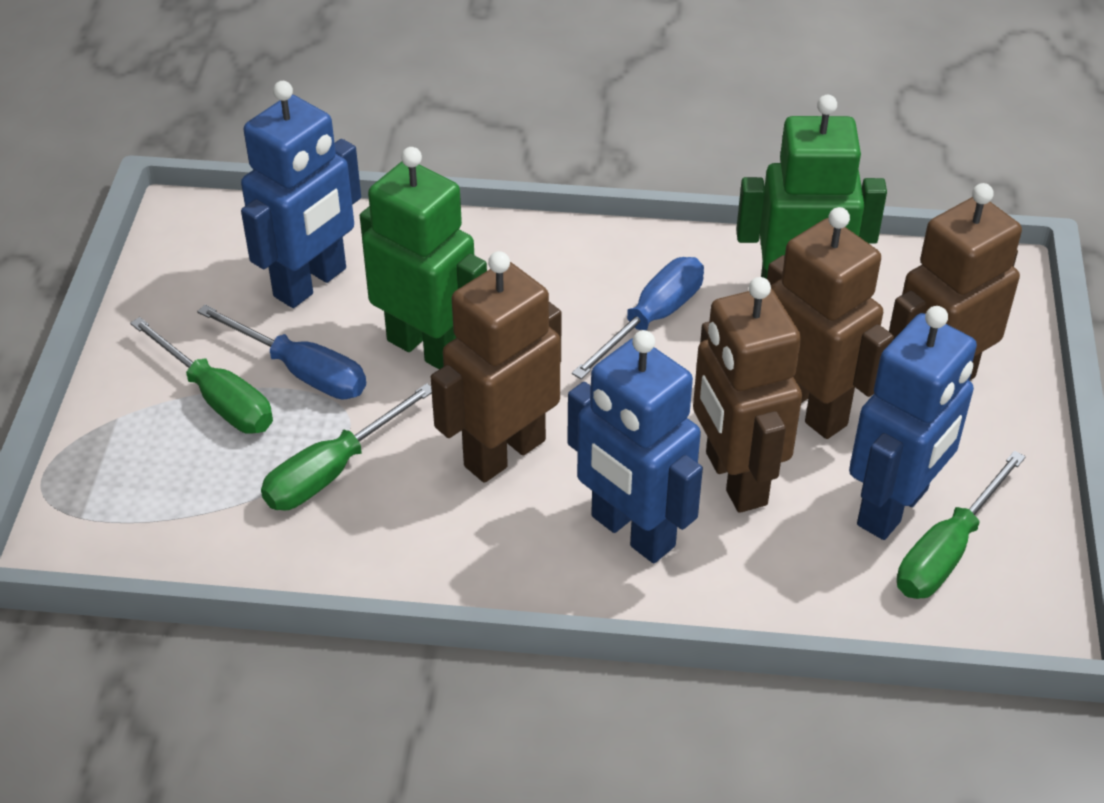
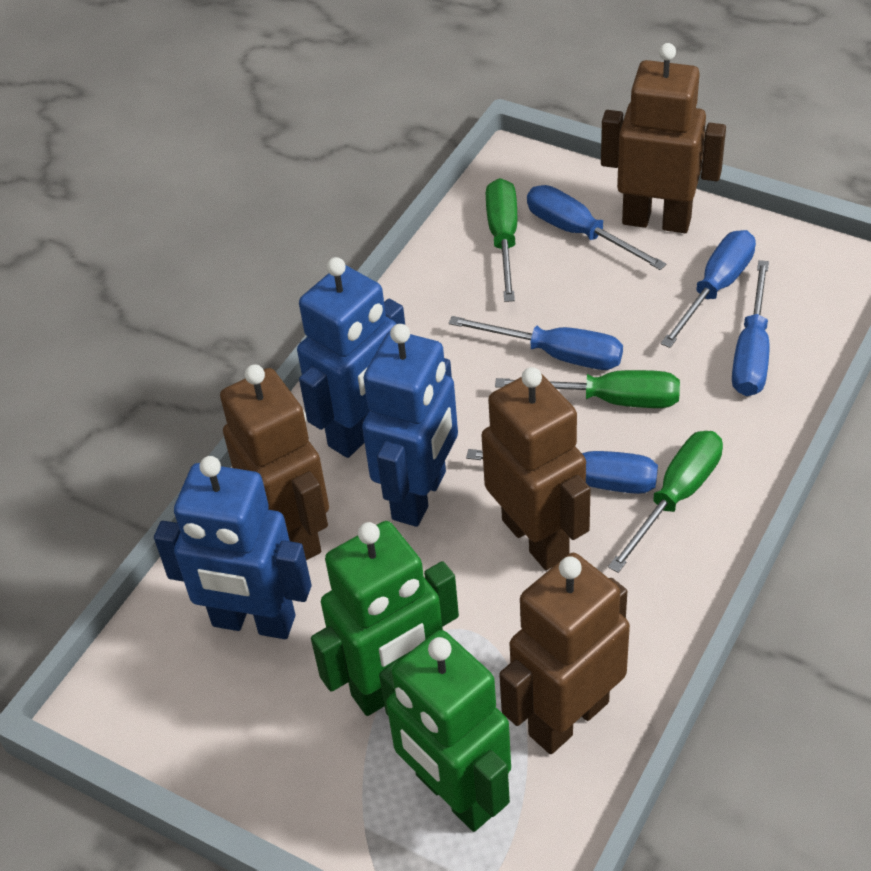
blue screwdriver: [197,305,366,400] [572,257,704,379] = 2 -> [449,316,623,370] [466,449,658,494] [527,185,666,270] [661,230,756,348] [732,260,769,396] = 5

